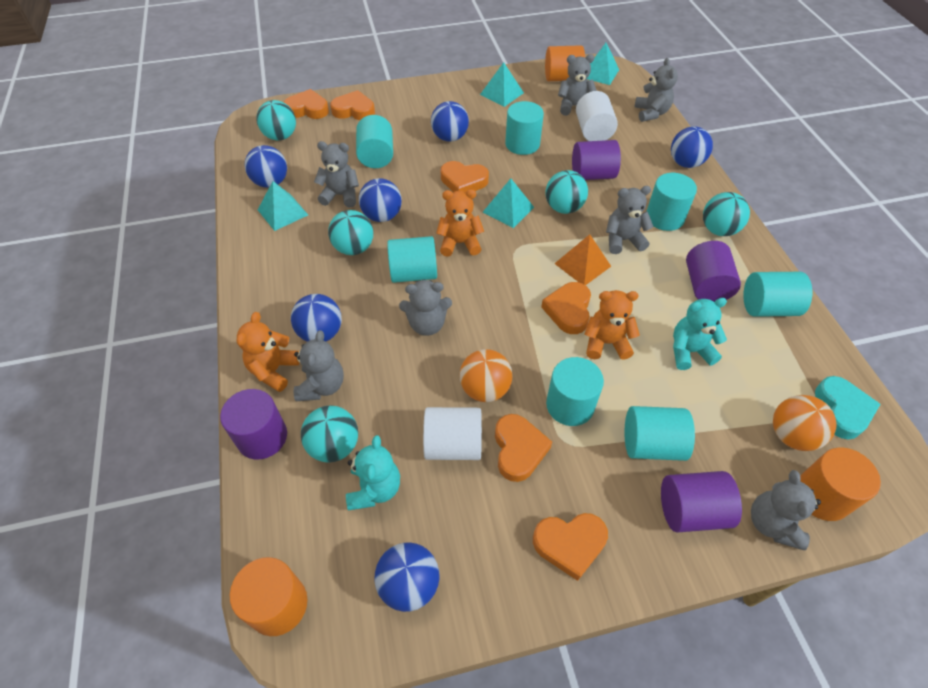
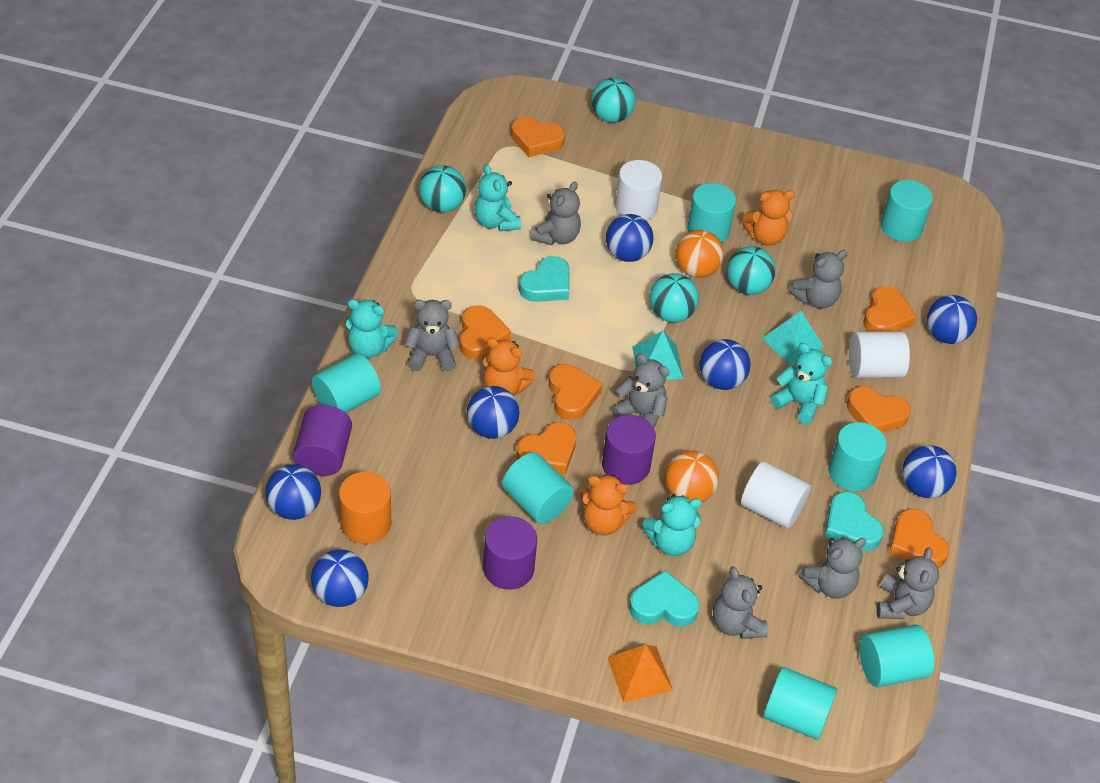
blue ball: [245,145,287,188] [291,294,342,342] [359,178,402,222] [374,543,439,612] [431,101,469,142] [671,127,713,168] = 6 -> [265,464,321,520] [311,549,369,607] [467,386,519,439] [606,214,653,262] [699,339,751,390] [902,445,957,498] [927,295,977,344] = 7
orange cylinder: [230,557,308,636] [545,45,585,81] [800,448,881,521] = 3 -> [339,472,391,544] = 1
orange heart: [284,89,329,119] [330,90,375,120] [441,161,489,192] [495,414,552,482] [533,513,608,581] [541,282,591,334] = 6 -> [459,306,511,359] [511,117,565,157] [516,422,576,475] [549,364,602,420] [847,386,911,433] [864,286,917,332] [889,509,949,568] = 7
purple cylinder: [220,389,287,460] [572,140,621,180] [661,471,742,533] [686,241,741,302] = 4 -> [293,405,352,476] [483,516,537,590] [602,415,656,485] = 3
turquoise ball: [256,100,296,141] [301,405,358,463] [328,210,373,255] [546,170,588,214] [703,192,750,236] = 5 -> [419,165,466,213] [591,78,635,123] [650,273,699,323] [727,246,775,295] = 4
turquoise heart: [815,376,881,440] = 1 -> [519,256,569,302] [629,570,700,627] [824,491,884,551] = 3
turquoise pyramid: [258,181,308,231] [480,62,524,107] [483,179,534,228] [587,43,619,85] = 4 -> [632,331,683,380] [762,311,824,366] = 2
turquoise teddy bear: [346,435,400,511] [673,298,727,370] = 2 -> [345,299,398,358] [474,164,521,231] [642,494,702,556] [771,343,832,424] = 4
white cylinder: [423,407,482,460] [576,91,618,141] = 2 -> [615,160,662,221] [741,461,811,528] [849,331,910,378] = 3

